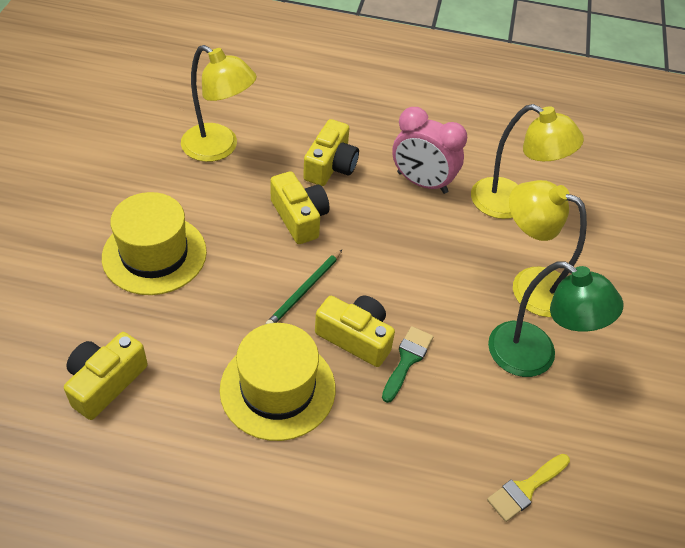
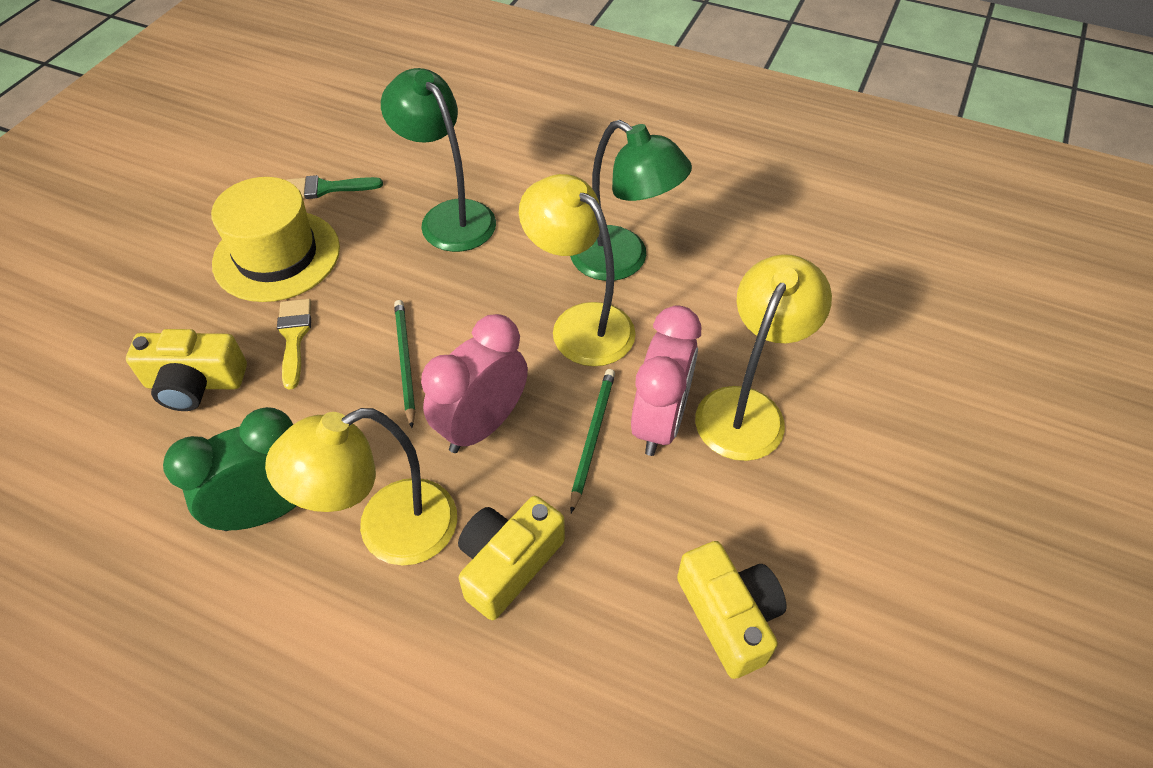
green clock: none = 0 -> [163,407,296,531] = 1
green lamp: [488,261,624,377] = 1 -> [381,68,496,252] [570,120,692,281] = 2
green pencil: [265,250,342,324] = 1 -> [394,300,415,428] [570,369,615,513] = 2
pink clock: [392,107,467,194] = 1 -> [421,314,528,453] [631,305,701,456] = 2
yellow camera: [64,332,148,420] [270,171,329,244] [303,119,359,186] [315,296,395,367] = 4 -> [126,329,247,411] [458,496,565,620] [677,541,786,679] = 3
yellow hat: [102,192,207,295] [220,323,335,441] = 2 -> [211,177,340,302] = 1

